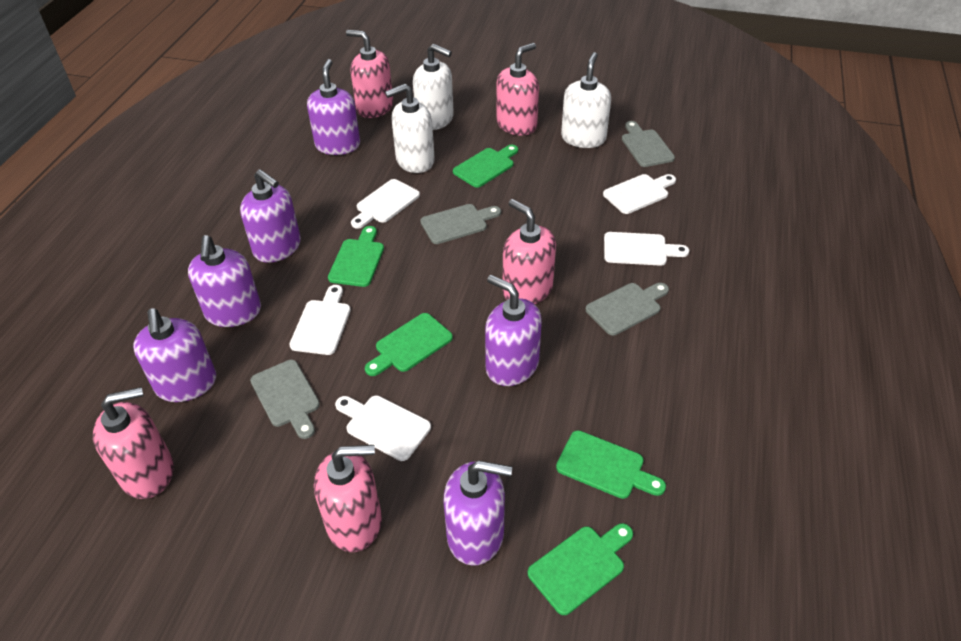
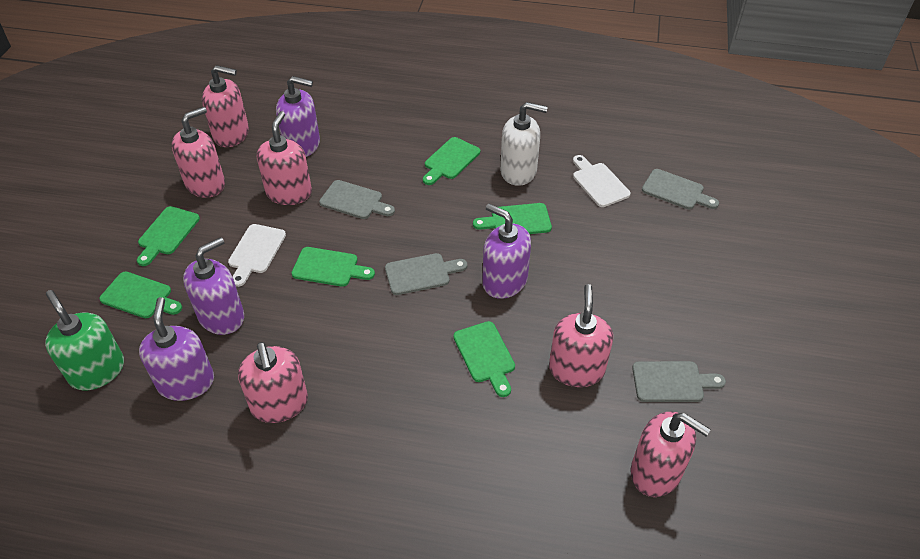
green cutting board: [328,226,384,287] [365,313,453,376] [453,145,518,188] [528,523,633,615] [556,430,666,499] = 5 -> [99,272,182,318] [137,206,200,266] [292,247,375,287] [423,137,480,185] [454,321,515,397] [473,203,552,234] = 6
green soap dispenser: none = 0 -> [45,290,124,390] = 1
pink soap dispenser: [93,387,174,499] [314,445,382,552] [346,30,393,118] [497,43,539,136] [502,199,556,304] = 5 -> [171,107,225,198] [202,65,249,147] [238,342,308,423] [257,111,312,205] [549,284,613,387] [631,411,711,497] = 6
purple soap dispenser: [133,309,216,402] [188,235,261,327] [240,169,301,263] [307,59,360,155] [443,461,512,566] [485,275,542,386] = 6 -> [139,297,214,401] [183,237,244,335] [276,76,320,157] [482,204,531,299] = 4
white cutting board: [289,285,351,355] [335,396,431,461] [351,179,420,229] [603,174,676,214] [604,232,689,266] = 5 -> [228,224,286,287] [573,155,631,207] = 2
white soap dispenser: [385,84,435,173] [413,44,454,130] [561,52,611,148] = 3 -> [500,102,548,186] = 1

